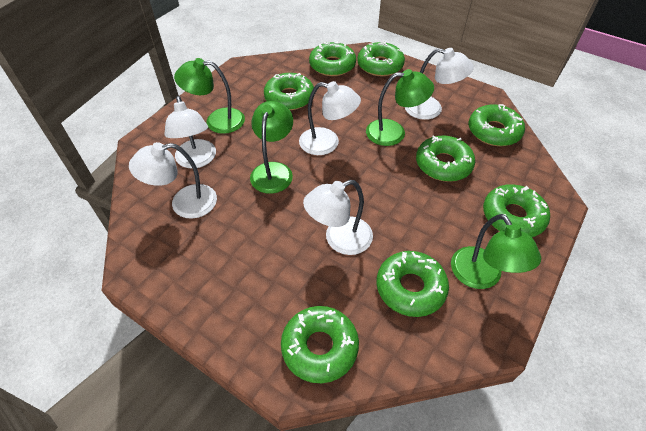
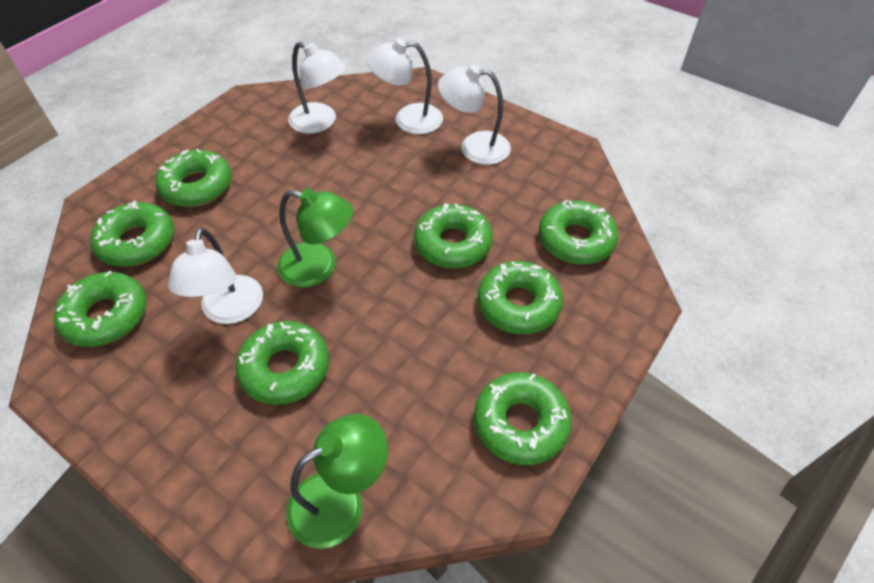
green lamp: [174,58,245,134] [250,101,293,194] [366,69,434,146] [451,214,541,289] = 4 -> [277,188,353,287] [286,414,388,549] = 2
white lamp: [129,142,217,219] [164,96,216,168] [299,81,361,155] [303,180,373,255] [405,48,473,120] = 5 -> [168,228,263,324] [288,42,346,134] [367,38,443,134] [438,64,511,165] = 4

